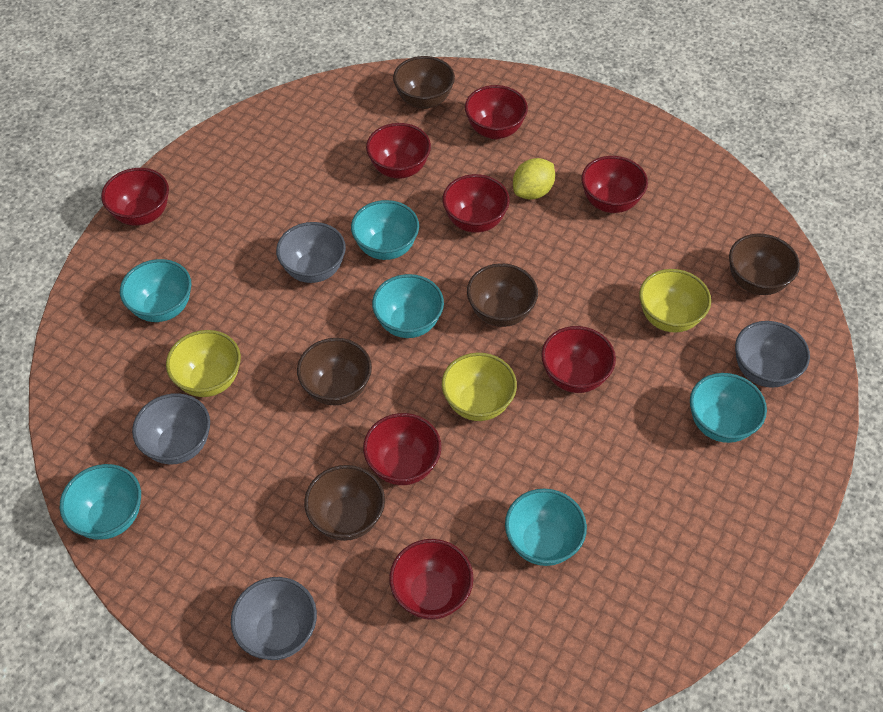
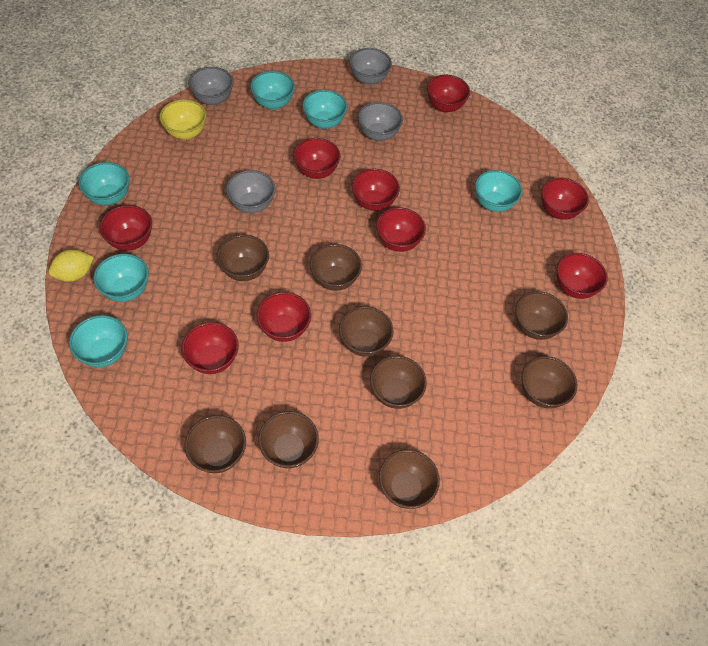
brown bowl: [297,338,372,406] [304,465,385,541] [393,56,455,109] [467,263,538,327] [729,234,800,295] = 5 -> [185,415,246,473] [217,235,269,281] [258,411,319,468] [310,244,362,291] [339,306,393,357] [370,356,427,409] [379,449,440,509] [515,291,568,340] [522,356,577,409] = 9
red bowl: [101,168,169,226] [363,413,441,485] [366,123,431,179] [389,539,473,620] [442,174,510,233] [465,85,528,139] [541,326,616,393] [581,156,648,213] = 8 -> [99,205,152,251] [181,322,239,374] [256,292,311,342] [293,138,341,179] [352,169,400,211] [376,207,426,252] [427,75,470,113] [541,178,589,219] [557,253,608,299] = 9
yellow bowl: [166,330,241,397] [442,353,517,421] [639,269,711,333] = 3 -> [159,99,207,140] = 1

